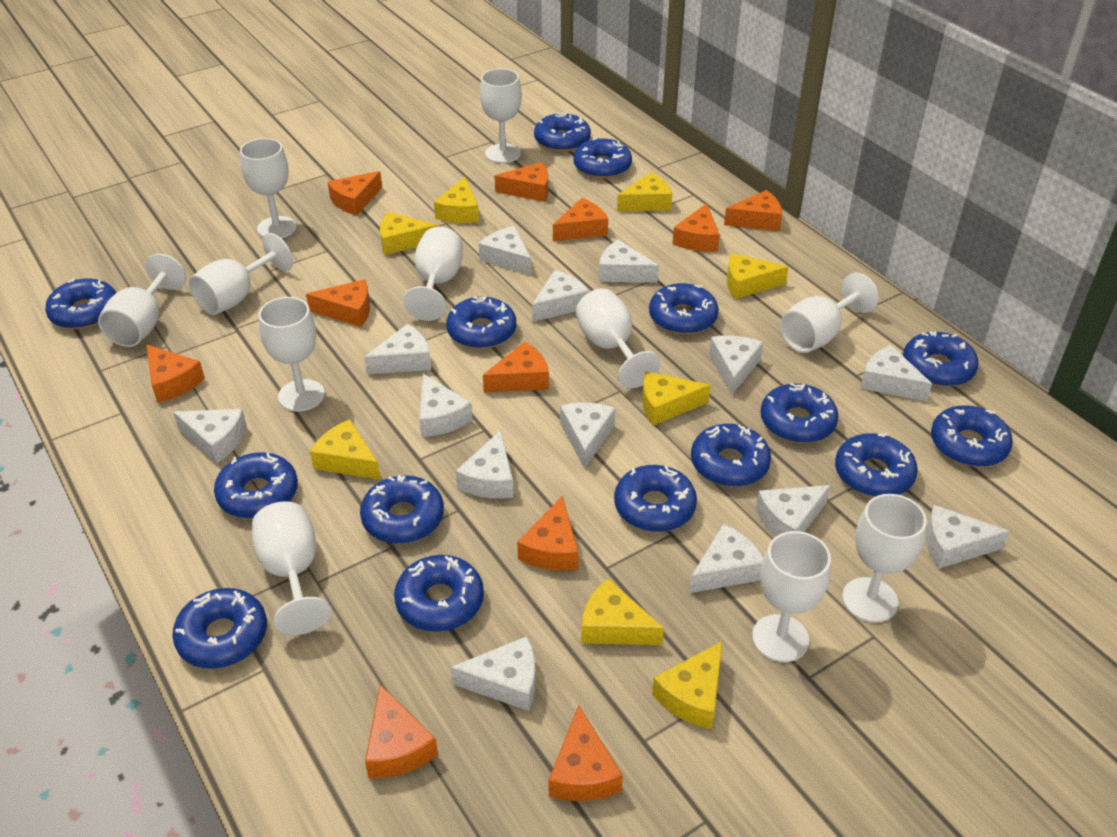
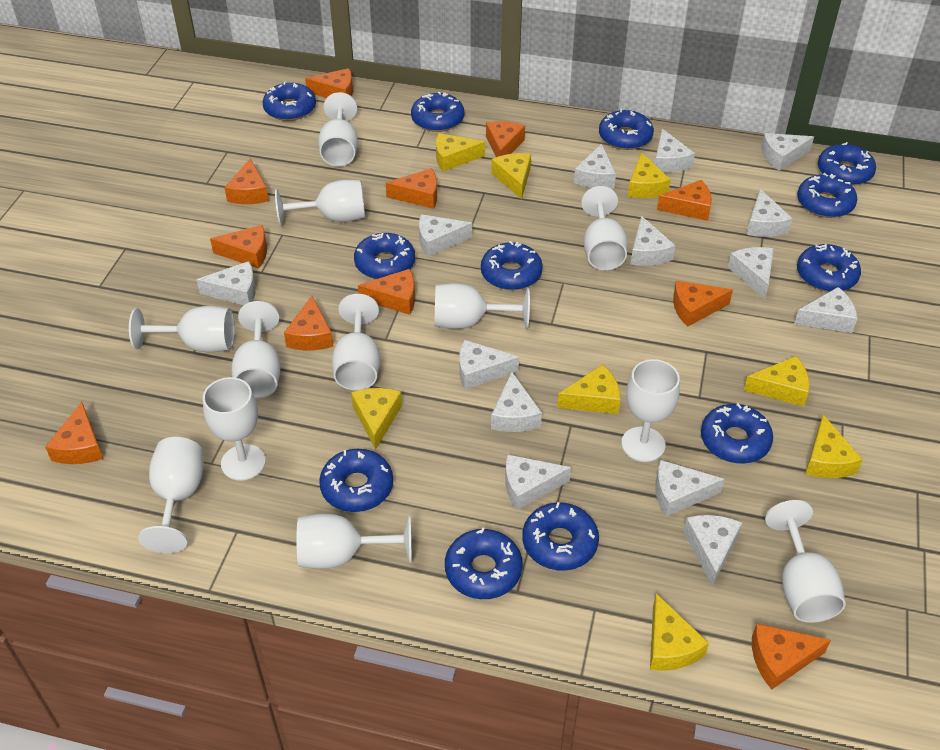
blue donut: [45,278,116,329] [172,588,267,669] [214,452,298,518] [360,475,444,544] [394,555,484,632] [446,296,516,349] [534,112,591,152] [573,137,632,179] [614,465,697,532] [649,283,719,334] [691,424,771,487] [761,383,839,443] [835,433,918,497] [903,331,979,387] [931,405,1013,467] = 15 -> [262,82,316,121] [319,449,393,512] [354,233,415,279] [411,92,464,132] [445,527,523,599] [481,241,543,290] [522,502,599,571] [599,109,654,150] [701,403,773,464] [797,173,857,218] [797,244,861,292] [818,142,876,186] = 12
white goblet: [98,254,186,347] [189,233,293,315] [240,138,297,239] [252,501,332,635] [259,297,325,412] [403,227,463,321] [480,69,522,163] [576,288,661,388] [752,531,831,662] [780,273,879,353] [842,494,927,623] = 11 -> [129,306,235,352] [138,437,203,553] [203,377,266,481] [231,301,280,399] [275,180,365,226] [297,514,411,569] [318,92,358,166] [332,294,380,390] [434,283,530,329] [581,186,628,270] [621,359,680,462] [765,500,846,623] = 12

